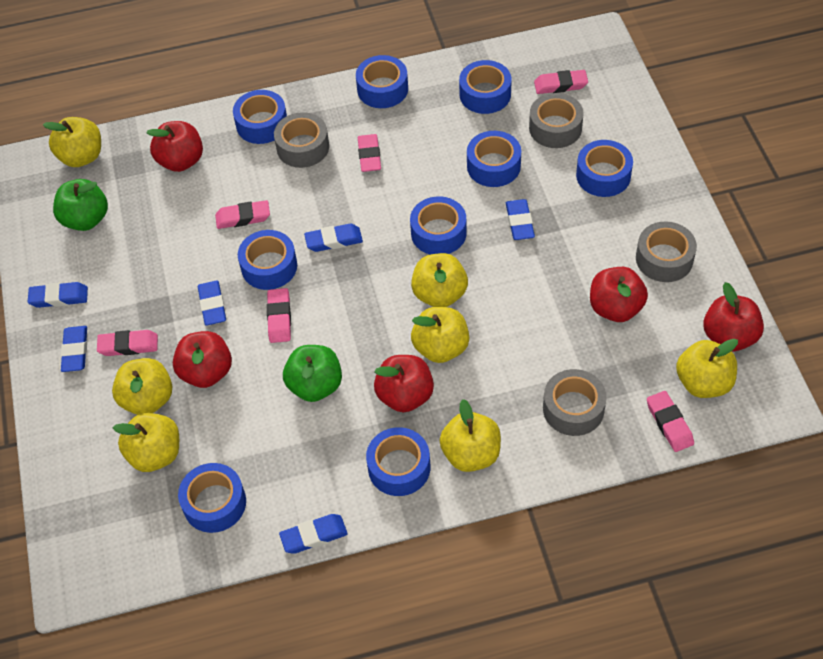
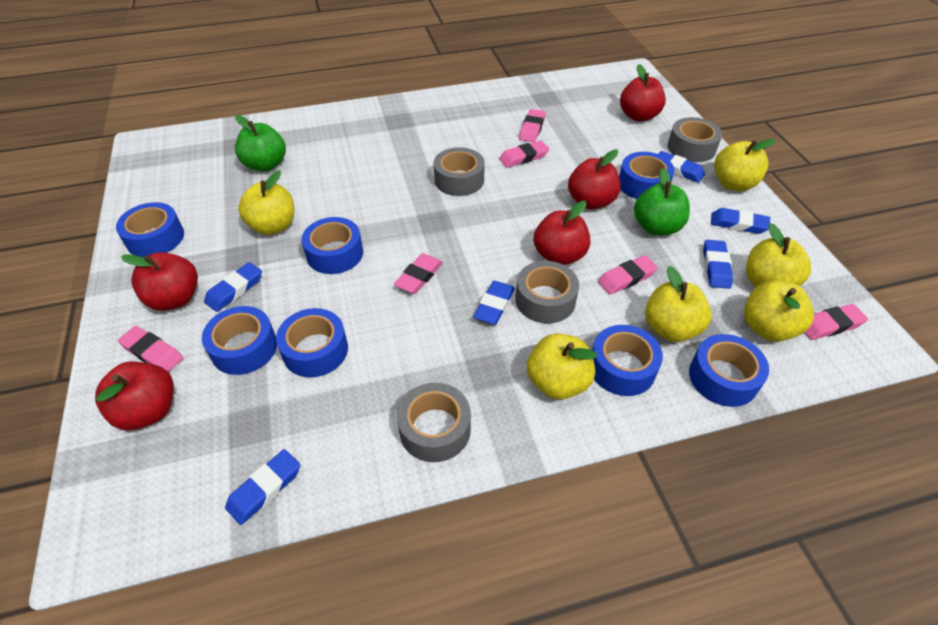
blue tape: [178,463,246,533] [233,90,287,144] [238,230,297,290] [356,55,408,108] [366,427,430,496] [410,197,467,255] [459,60,512,114] [467,131,521,187] [576,140,633,197] = 9 -> [116,202,184,257] [202,306,277,375] [276,308,348,377] [302,217,363,274] [592,325,663,396] [619,152,675,199] [689,334,769,407] = 7
yellow apple: [43,117,101,167] [112,358,172,415] [113,413,179,472] [411,253,468,307] [411,307,469,363] [440,399,501,472] [676,339,738,398] = 7 -> [238,170,294,235] [527,334,597,400] [645,266,712,342] [714,139,776,191] [744,280,814,342] [746,223,811,287] = 6

